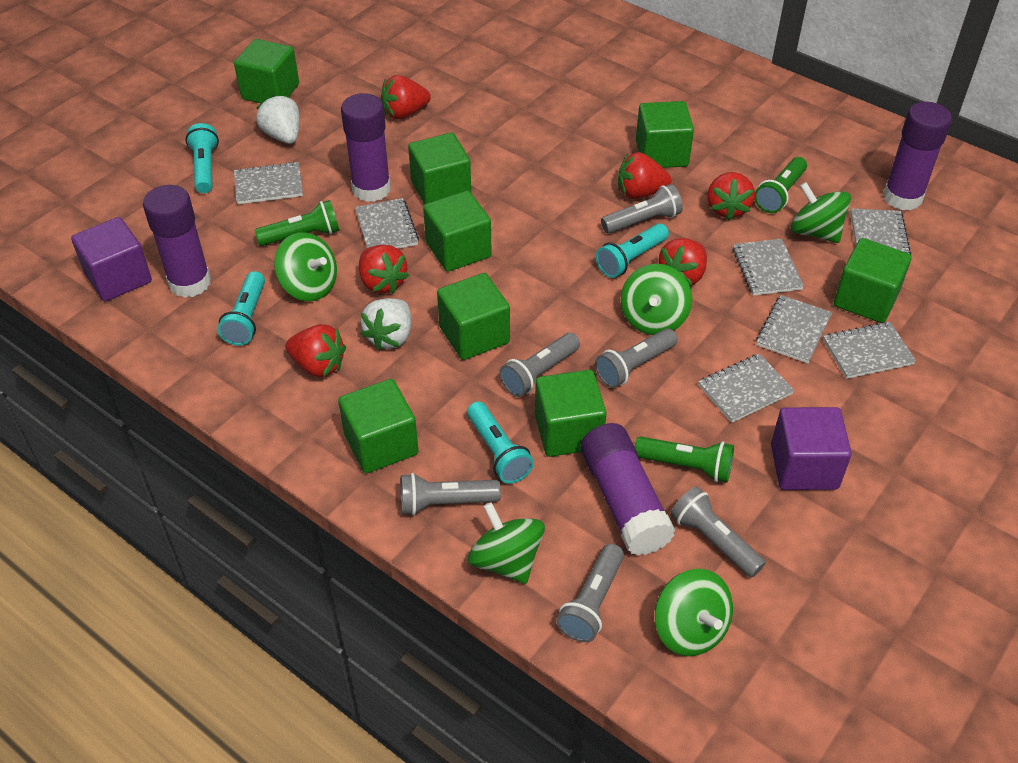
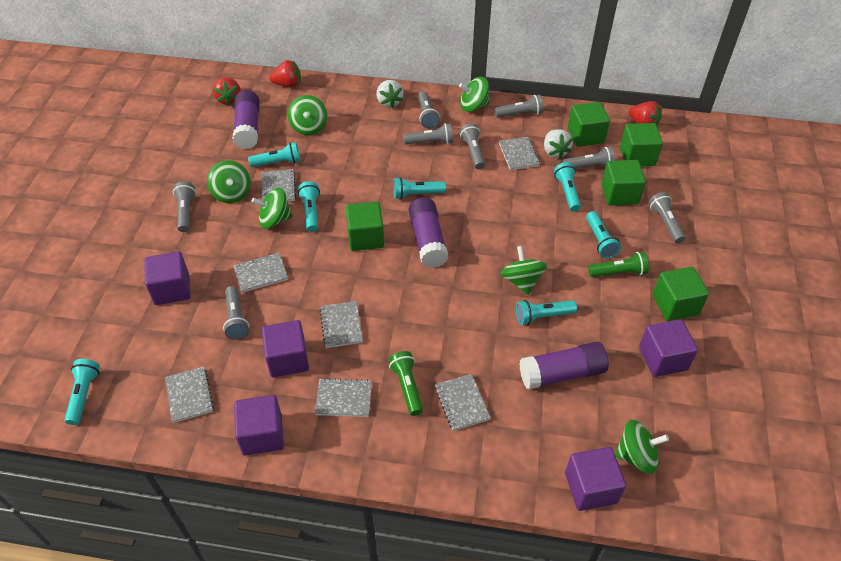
green cube: [234,39,299,104] [338,379,418,473] [408,133,471,205] [423,191,492,272] [437,273,510,360] [535,370,607,457] [636,101,694,168] [834,238,912,323] = 8 -> [345,202,384,251] [568,102,610,147] [602,160,646,206] [620,123,663,166] [652,267,709,321] = 5
green flashlight: [254,200,340,246] [635,436,734,483] [755,157,807,213] = 3 -> [388,351,423,416] [588,252,649,277] = 2
green spinning top: [274,232,337,301] [468,502,545,584] [621,264,692,335] [655,569,733,656] [791,182,851,243] = 5 -> [207,160,251,203] [252,188,293,229] [288,95,327,135] [459,77,489,112] [501,246,547,295] [615,420,669,474] = 6
grey flashlight: [400,473,501,515] [499,333,580,397] [556,544,624,642] [595,328,678,388] [601,184,683,233] [671,486,766,577] = 6 -> [173,182,196,232] [223,286,249,340] [404,123,453,145] [418,91,440,128] [460,123,485,169] [495,95,544,118] [562,147,615,168] [649,192,686,243] = 8
purple cube: [71,217,152,302] [771,407,852,490] = 2 -> [144,251,191,305] [234,395,284,456] [262,320,309,378] [565,447,626,511] [639,319,698,377] = 5
purple glue stick: [143,185,211,298] [341,93,391,202] [581,423,675,556] [883,102,952,211] = 4 -> [233,90,260,149] [409,197,448,268] [519,342,609,390] = 3
red strawberry: [285,324,346,377] [359,245,409,294] [381,75,431,119] [618,152,671,199] [658,238,707,286] [707,172,755,220] = 6 -> [213,78,241,106] [270,60,301,87] [629,101,662,126] = 3
turquoise flashlight: [185,123,219,193] [218,271,265,346] [467,402,534,484] [596,223,669,278] = 4 -> [64,359,100,425] [248,142,300,167] [298,181,320,232] [393,177,446,199] [516,300,577,325] [554,162,581,212] [586,211,621,258] = 7

